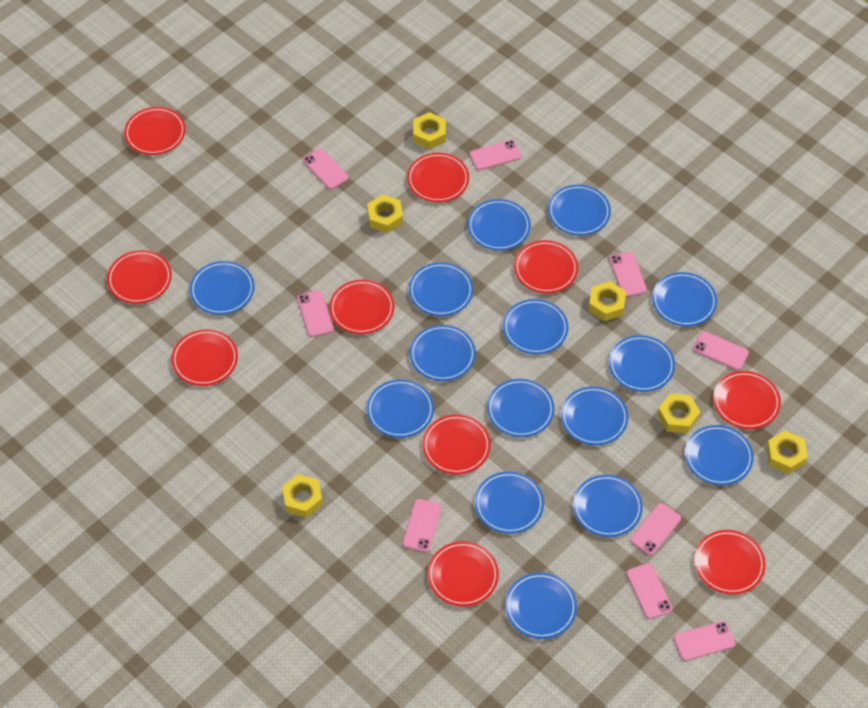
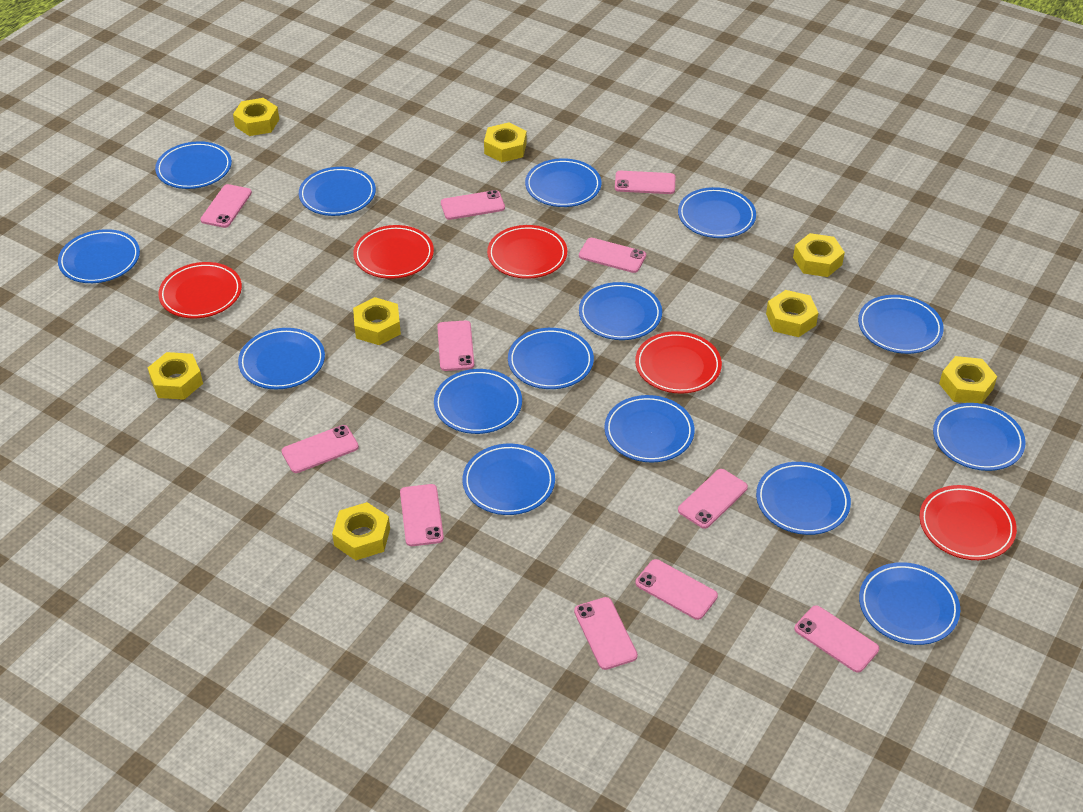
pink phone: [297,290,334,337] [303,148,349,190] [403,499,441,552] [469,140,521,170] [609,252,647,297] [626,563,672,619] [630,503,681,555] [673,621,735,661] [693,331,749,370] = 9 -> [200,184,252,228] [282,425,359,473] [400,484,444,546] [437,321,474,371] [441,190,505,220] [574,597,638,670] [579,238,646,273] [615,171,675,194] [635,559,718,620] [678,469,748,529] [794,605,879,673] = 11
red plate: [107,250,172,304] [124,107,186,155] [171,329,238,386] [329,280,394,334] [407,153,469,202] [422,414,491,474] [428,541,499,607] [514,240,578,293] [694,530,766,595] [713,371,781,429] = 10 -> [158,262,242,318] [353,225,434,279] [487,225,567,279] [635,331,722,394] [919,485,1017,560] = 5
yellow nut: [282,474,323,518] [367,194,403,233] [413,112,446,150] [588,281,626,321] [657,393,700,433] [766,431,808,474] = 6 -> [148,352,203,400] [233,98,279,136] [332,502,390,560] [353,297,401,345] [484,122,527,162] [766,290,818,337] [793,233,845,277] [939,356,997,404] = 8

